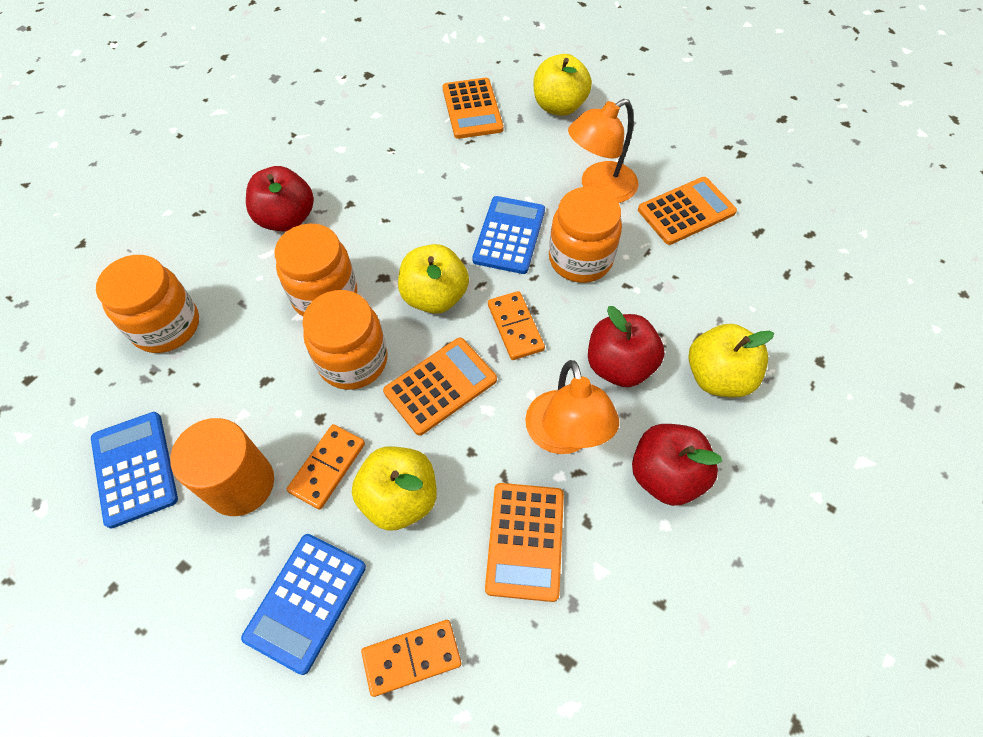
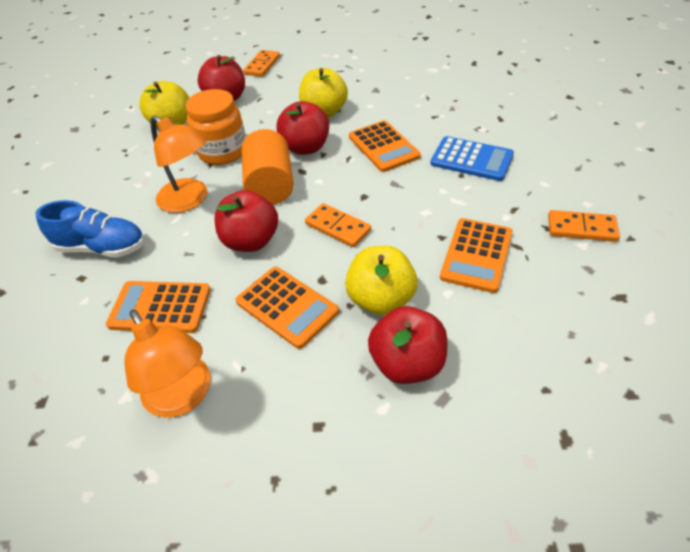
blue calculator: [91,412,178,529] [241,534,366,675] [472,196,545,274] = 3 -> [430,136,514,181] = 1
blue shoe: none = 0 -> [35,200,145,258] = 1
orange jar: [96,255,199,353] [275,223,357,316] [302,290,388,390] [549,187,622,283] = 4 -> [186,89,246,165] = 1
red apple: [246,166,314,232] [588,306,665,387] [632,424,722,506] = 3 -> [198,55,245,101] [214,190,278,252] [276,101,329,155] [368,306,448,384] = 4
yellow apple: [352,447,437,531] [398,244,469,314] [534,54,592,116] [688,324,774,397] = 4 -> [139,81,189,129] [299,68,348,118] [345,246,418,315] = 3

